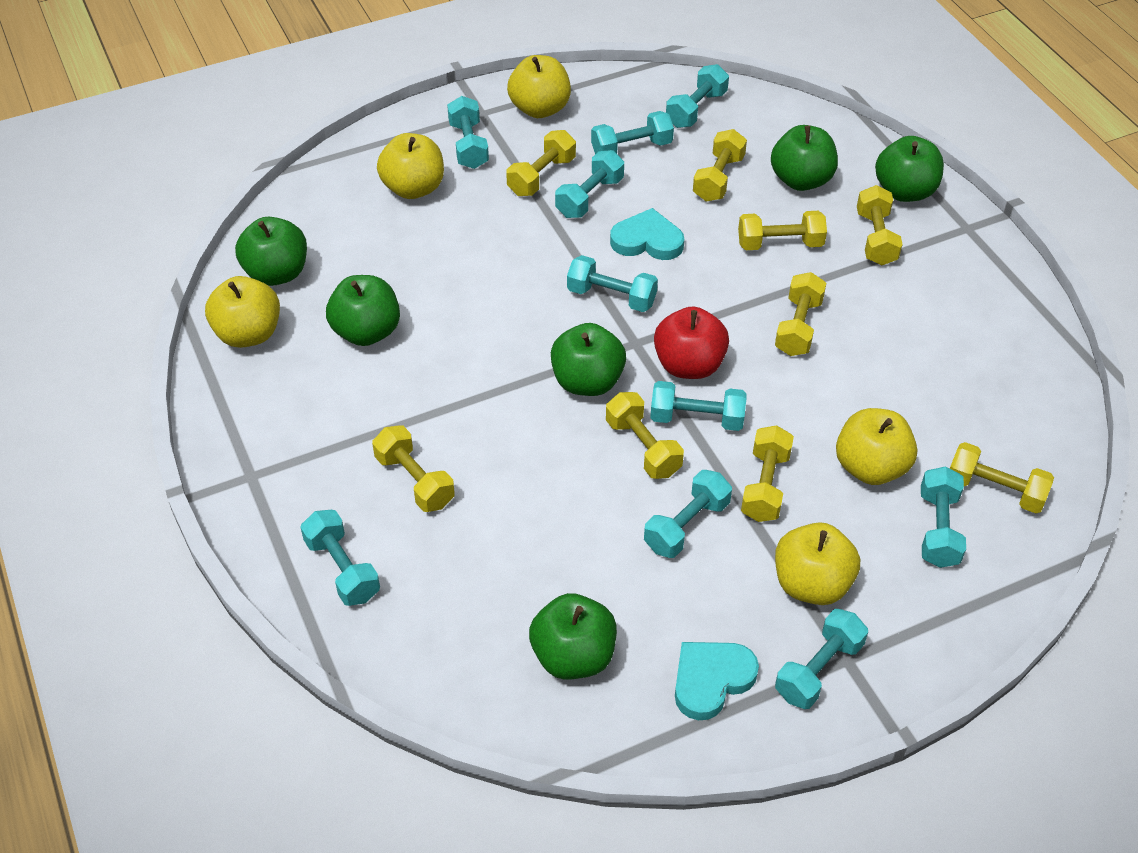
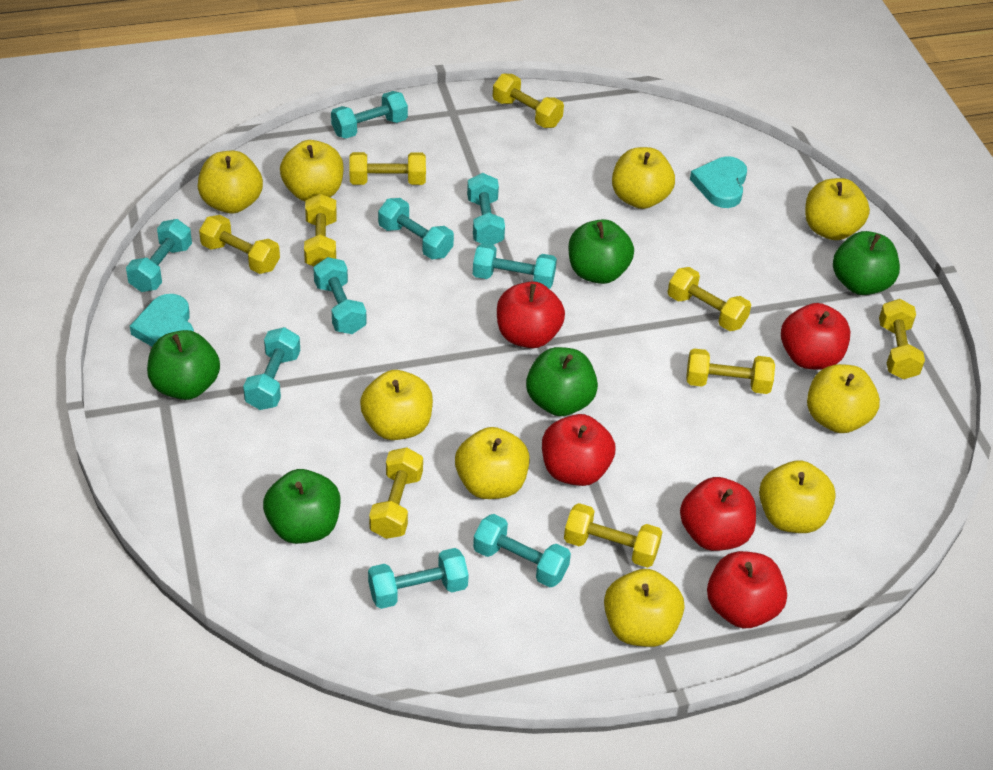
green apple: [235,217,307,286] [326,275,400,346] [529,593,617,679] [551,323,626,396] [771,125,838,191] [875,136,944,202] = 6 -> [147,330,220,400] [263,469,340,544] [526,347,598,416] [568,219,634,284] [833,231,900,295] = 5
red apple: [654,306,729,379] = 1 -> [497,281,565,348] [542,414,616,486] [680,477,756,551] [707,551,787,628] [781,303,850,370] = 5
turquoise dumbbell: [300,510,380,606] [447,96,489,169] [555,150,624,218] [567,255,658,312] [591,111,674,154] [644,470,732,558] [650,381,747,431] [666,64,729,128] [775,609,868,709] [921,466,966,568] = 10 -> [126,219,192,292] [243,327,300,410] [313,257,367,334] [331,91,408,139] [368,548,469,609] [378,198,454,259] [467,173,505,245] [473,243,557,289] [473,514,571,587] = 9
yellow apple: [205,276,280,348] [377,133,444,199] [507,55,571,118] [775,522,860,605] [836,408,917,485] = 5 -> [198,151,263,213] [280,140,344,201] [360,370,433,440] [455,427,530,499] [604,569,685,647] [612,147,675,209] [759,460,836,533] [805,178,870,240] [807,364,880,433] = 9

